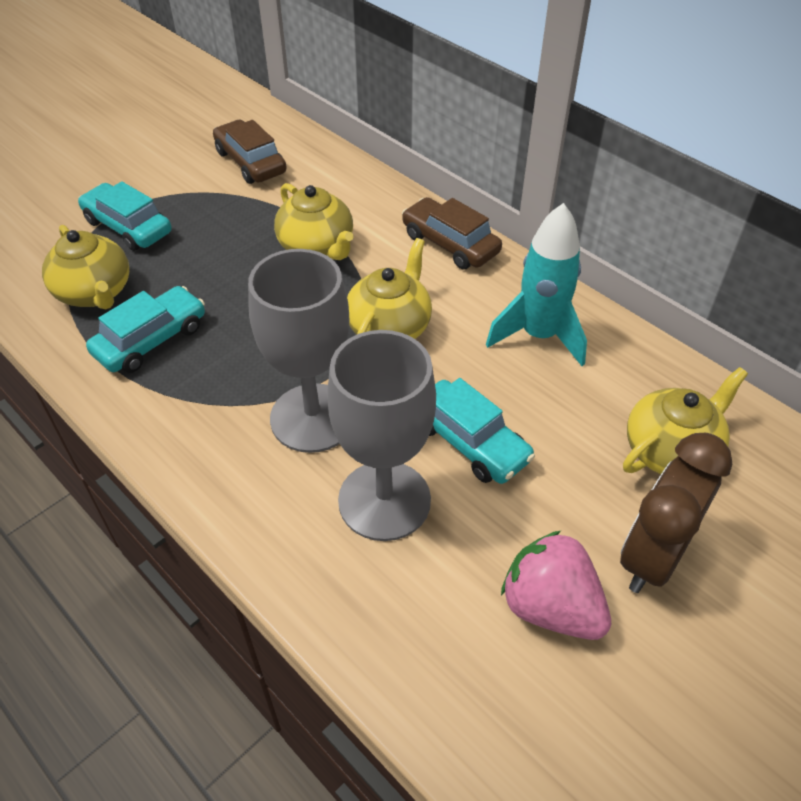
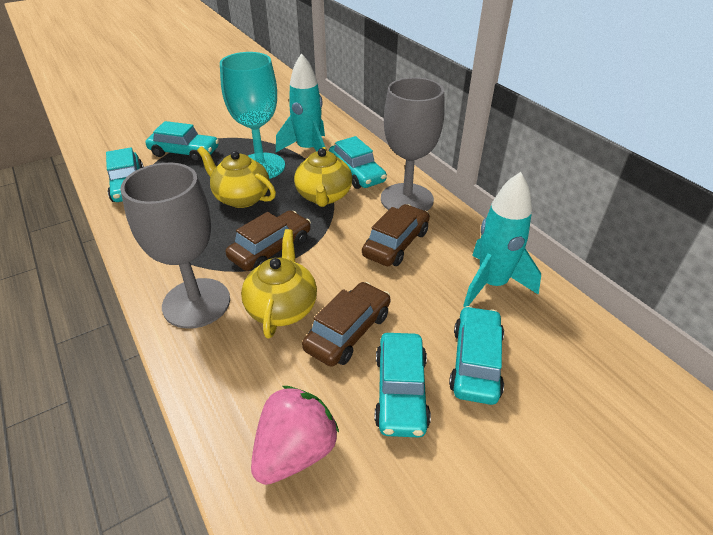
brown car: [213,120,287,184] [402,197,502,269] = 2 -> [226,210,311,271] [302,282,390,367] [362,204,430,266] = 3
brown clock: [620,433,732,593] = 1 -> none = 0
turquoise car: [78,181,172,251] [86,286,205,373] [429,378,535,484] = 3 -> [106,147,144,202] [145,121,219,162] [329,136,387,189] [374,333,431,438] [449,306,504,405] = 5
turquoise goblet: none = 0 -> [220,52,285,179] = 1
turquoise rocket: [486,203,587,366] = 1 -> [276,53,325,152] [463,172,541,307] = 2
yellow teapot: [42,225,129,309] [274,183,353,260] [347,238,432,339] [623,367,748,474] = 4 -> [197,146,276,208] [241,229,317,338] [294,147,352,207] = 3

